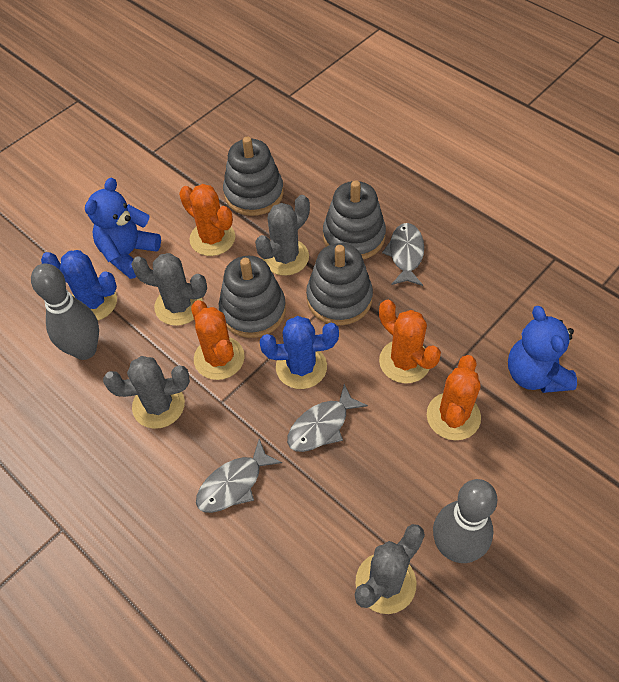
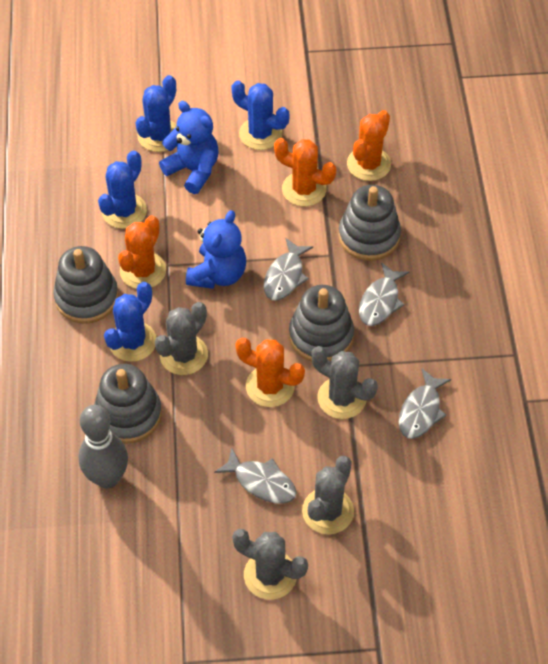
blue cactus: [41,250,117,321] [260,316,339,389] = 2 -> [98,150,147,229] [104,282,156,362] [136,75,177,152] [231,80,290,150] = 4
grey bowling pin: [31,263,99,360] [433,479,497,563] = 2 -> [78,405,128,489] = 1
grey fish: [196,439,282,513] [287,384,368,452] [382,223,424,286] = 3 -> [214,448,297,504] [264,238,313,301] [359,262,409,326] [399,369,451,439] = 4

